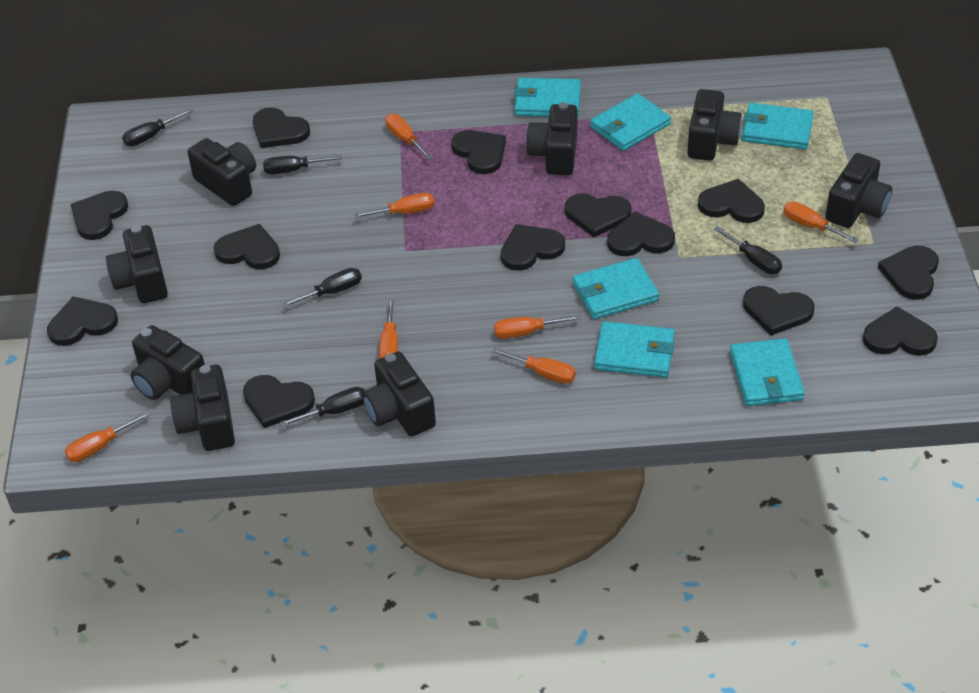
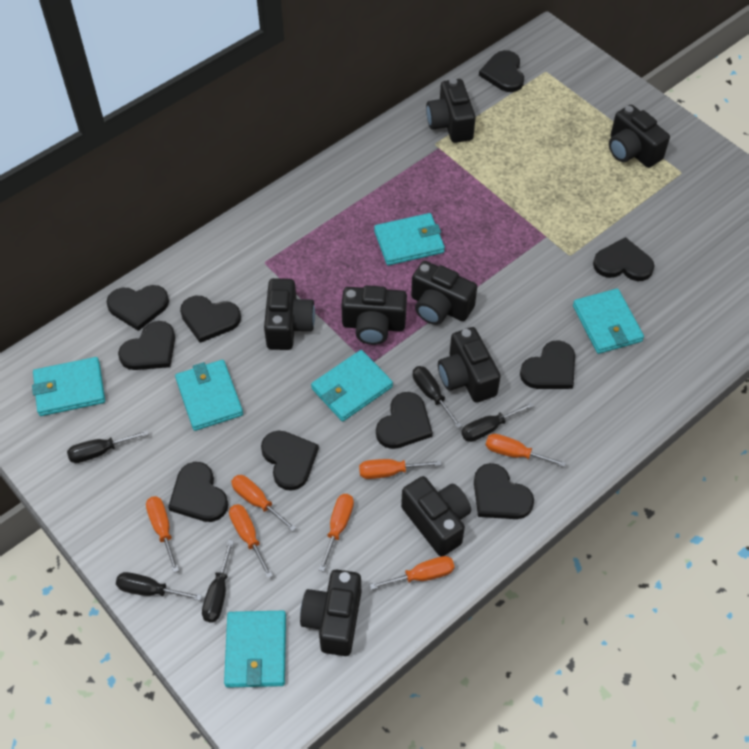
black heart: [47,296,118,346] [70,191,128,240] [214,224,280,269] [243,375,315,428] [253,107,310,148] [451,130,506,174] [501,224,565,271] [565,193,631,237] [607,211,675,256] [698,179,765,223] [743,286,814,335] [863,306,938,356] [878,246,939,300] = 13 -> [106,285,169,331] [118,321,175,370] [168,462,228,522] [180,296,241,343] [261,430,319,491] [376,392,433,449] [474,463,534,519] [479,50,524,92] [520,340,575,389] [593,237,655,281] = 10

